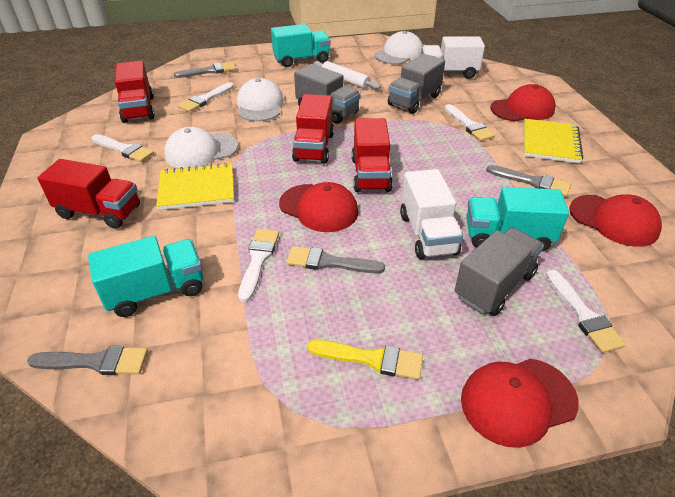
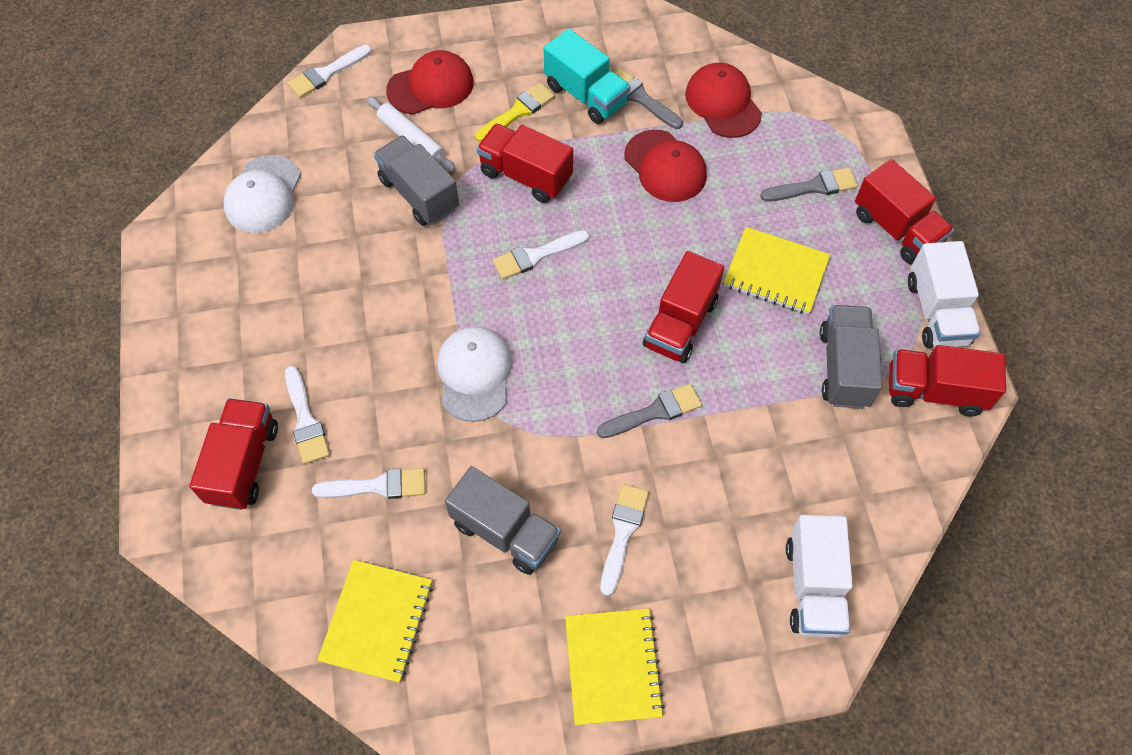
grey brush: [27,346,148,375] [174,62,236,78] [287,246,385,273] [486,165,571,196] = 4 -> [597,384,702,438] [615,69,683,129] [760,167,858,202] = 3
red cap: [279,182,358,232] [461,358,579,448] [490,84,556,121] [569,194,662,247] = 4 -> [386,50,474,115] [624,130,707,202] [685,63,762,138] = 3
red truck: [37,159,140,229] [115,61,155,123] [292,94,334,163] [351,118,393,192] = 4 -> [189,398,278,510] [477,123,573,203] [643,251,724,363] [855,159,954,264] [889,345,1006,416] = 5
turquoise truck: [88,236,203,317] [271,24,331,67] [466,187,569,251] = 3 -> [544,28,630,124] = 1
white cap: [164,127,238,168] [237,78,284,121] [375,31,423,64] = 3 -> [223,155,301,233] [437,326,512,422] = 2
yellow notebook: [156,163,234,210] [524,119,583,163] = 2 -> [318,560,433,683] [565,609,665,725] [724,227,830,314] = 3

